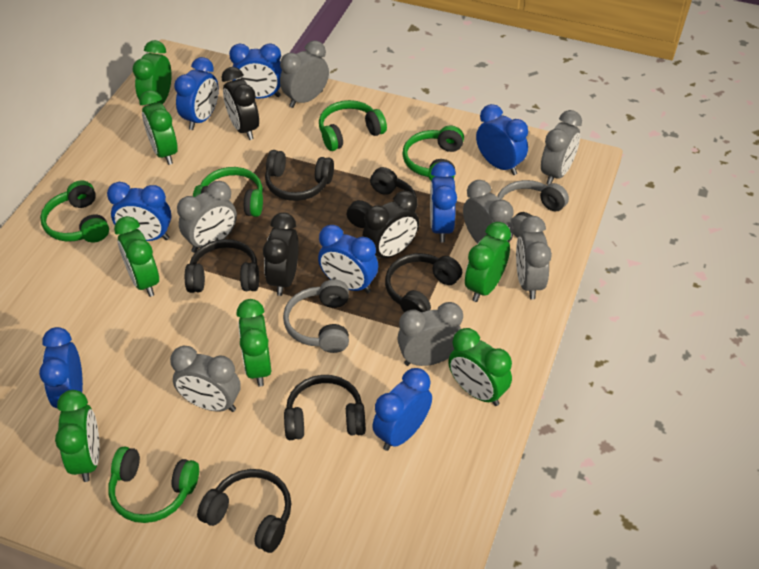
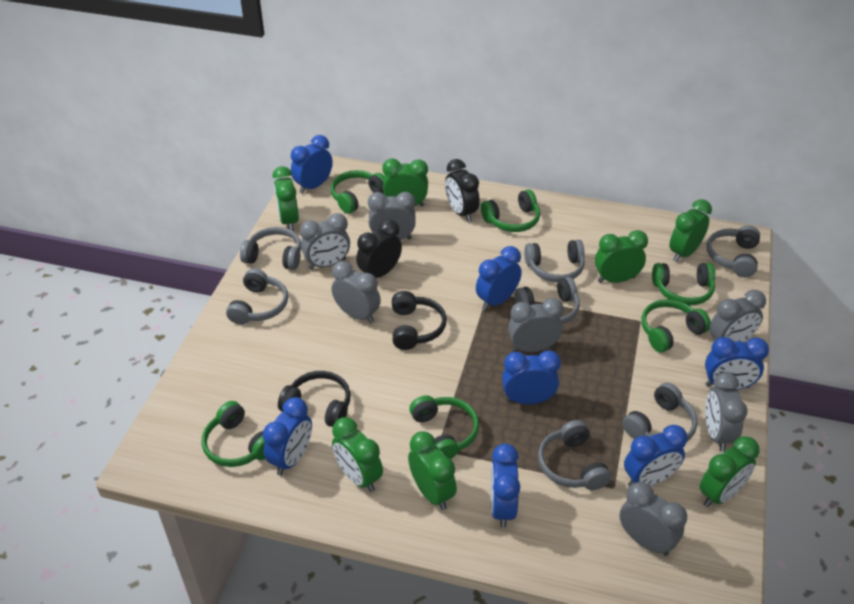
black clock: [222,67,259,140] [263,212,299,296] [363,191,419,260] = 3 -> [356,219,402,278] [445,159,480,222] = 2
black headphones: [185,239,259,293] [197,469,291,553] [265,150,334,201] [284,375,366,440] [347,167,417,228] [385,253,462,312] = 6 -> [278,371,351,427] [392,291,447,350] = 2
blue clock: [39,327,83,408] [107,182,172,241] [174,57,219,130] [229,43,282,99] [318,225,378,294] [372,368,432,451] [430,162,457,243] [476,104,528,175] = 8 -> [263,397,312,475] [291,135,333,194] [476,246,522,310] [490,443,520,528] [502,350,561,404] [624,425,688,486] [705,337,769,390] = 7
green headphones: [40,181,109,243] [108,446,199,523] [193,167,263,217] [319,100,387,151] [402,125,464,181] = 5 -> [202,401,265,467] [331,170,384,214] [409,395,479,459] [481,189,540,232] [641,299,711,352] [652,263,715,305] = 6
grey headphones: [283,279,349,353] [497,180,569,238] = 2 -> [226,268,288,325] [240,227,301,270] [515,277,580,324] [524,240,585,282] [538,420,611,490] [622,383,698,441] [707,225,760,277] = 7

